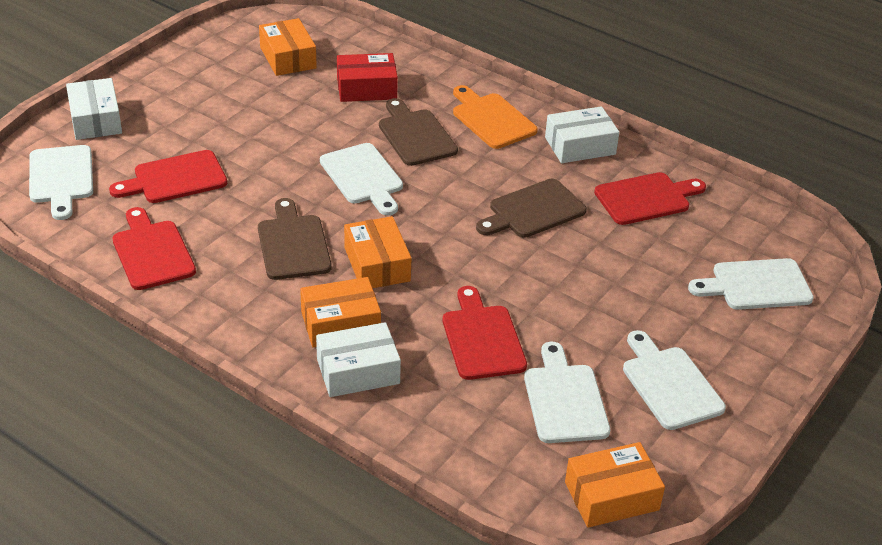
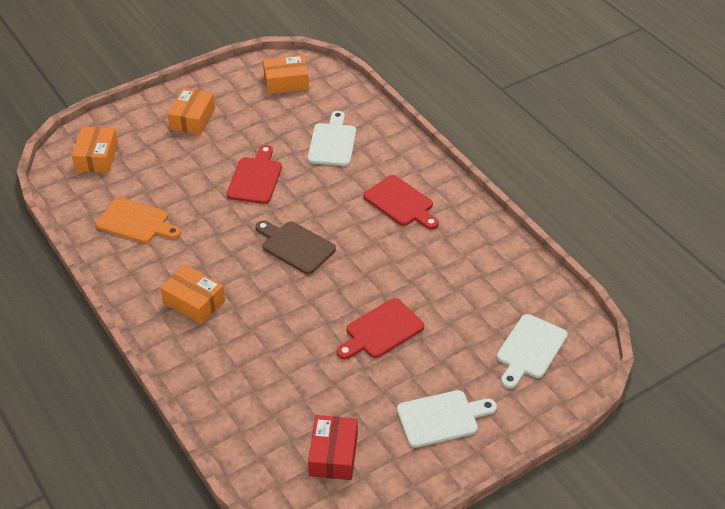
brown cutting board: [258,198,332,280] [379,98,458,166] [476,179,587,238] = 3 -> [255,221,336,274] = 1
red cutting board: [109,150,227,203] [112,207,196,290] [443,286,527,380] [594,172,706,225] = 4 -> [227,145,282,204] [337,298,424,359] [363,175,439,230] = 3
white box: [66,78,122,140] [316,322,401,397] [545,106,619,163] = 3 -> none = 0
white cutting board: [29,145,93,220] [320,143,403,216] [524,342,610,443] [623,330,726,430] [688,258,814,310] = 5 -> [308,111,356,166] [397,390,497,448] [497,314,568,388] = 3

